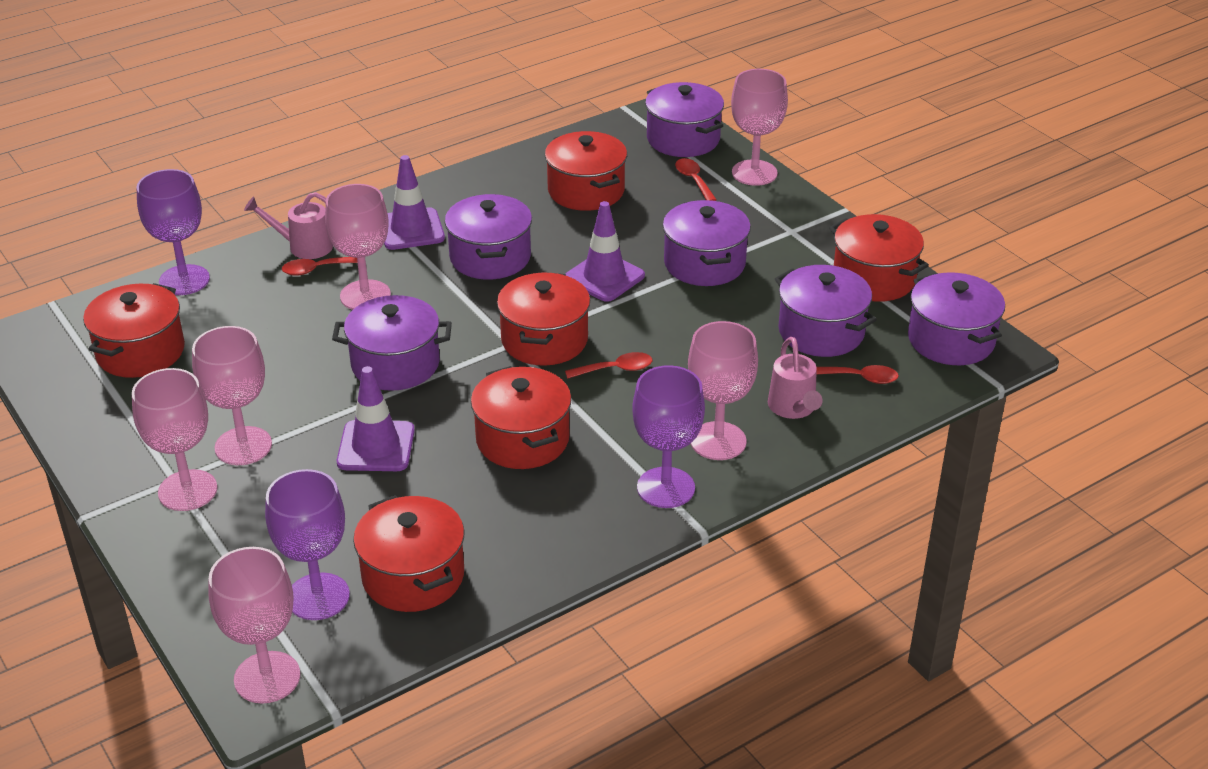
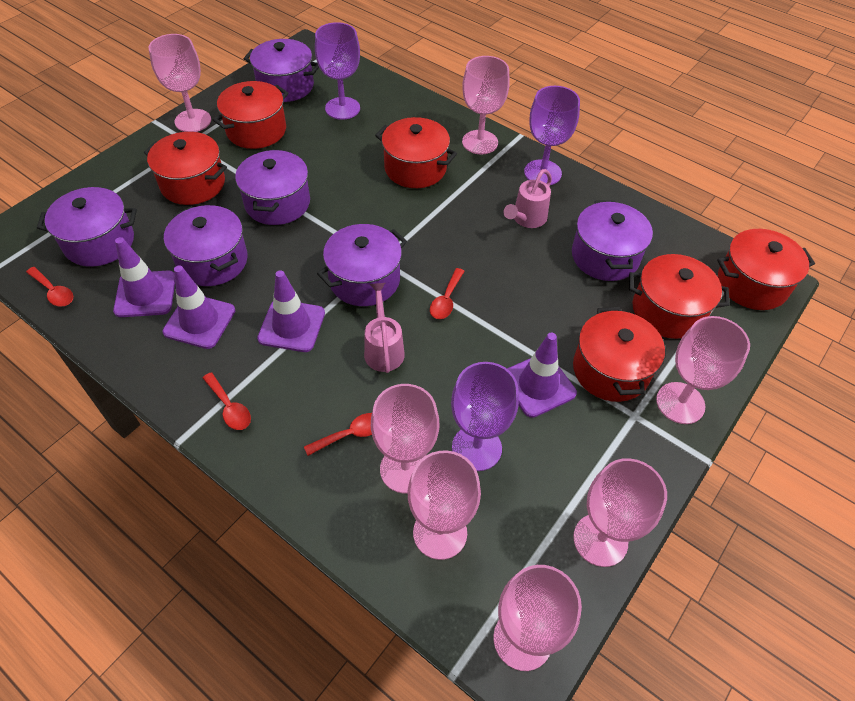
pink goblet: [132,368,218,511] [192,326,272,465] [209,547,300,704] [325,184,391,310] [688,321,758,460] [731,69,788,186] = 6 -> [149,34,211,132] [371,384,439,493] [408,450,481,560] [462,56,510,154] [493,565,582,671] [573,458,667,567] [656,316,750,424] = 7
purple traffic cone: [337,366,415,471] [384,155,445,250] [565,201,645,302] = 3 -> [113,237,175,317] [162,265,235,349] [257,270,325,352] [507,333,577,418] = 4

